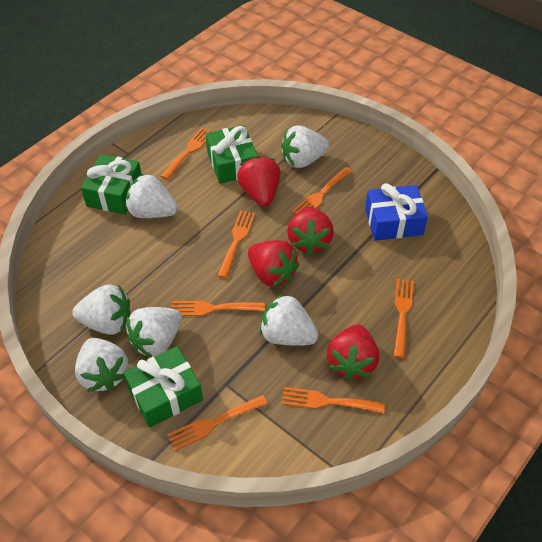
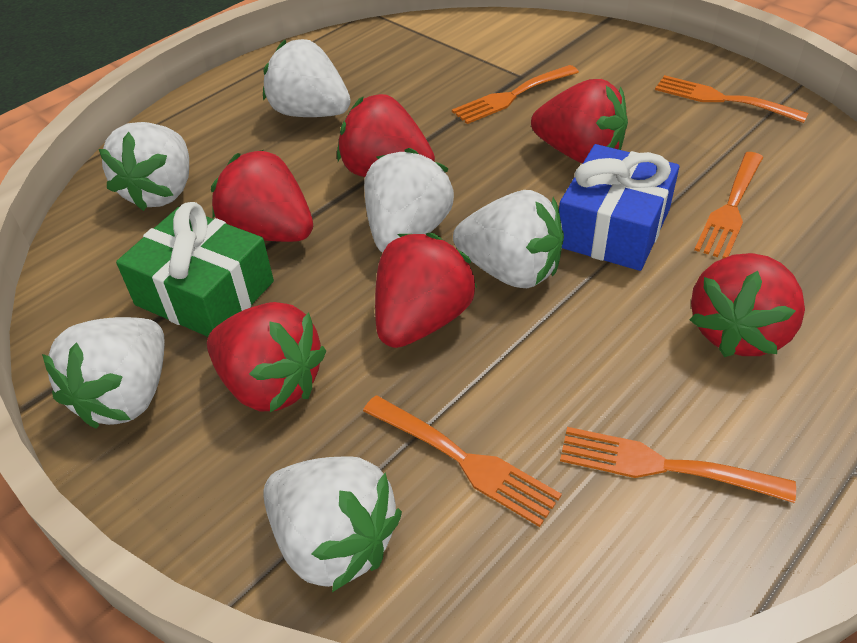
green gift: [81,154,142,214] [123,346,203,428] [206,125,258,184] = 3 -> [116,202,274,337] = 1
orange fork: [161,128,211,180] [167,395,267,451] [172,301,265,316] [218,210,255,278] [282,387,385,413] [292,167,352,215] [394,279,414,358] = 7 -> [363,395,562,527] [452,65,579,124] [560,427,796,503] [655,75,808,123] [694,152,763,259] = 5
red strawberry: [237,156,281,207] [248,240,300,287] [287,207,334,255] [327,324,379,380] = 4 -> [207,302,326,412] [211,150,313,242] [337,94,435,177] [375,233,477,348] [531,79,628,164] [690,253,805,357] = 6

